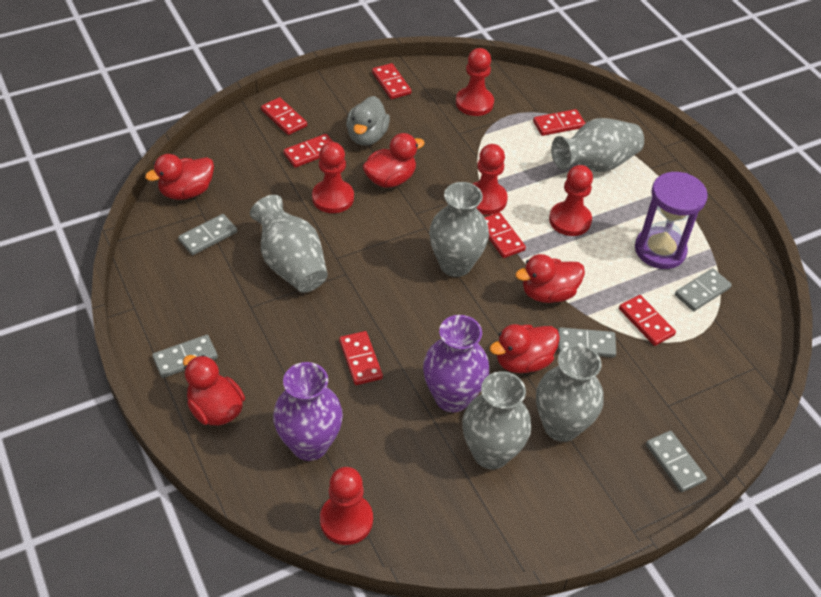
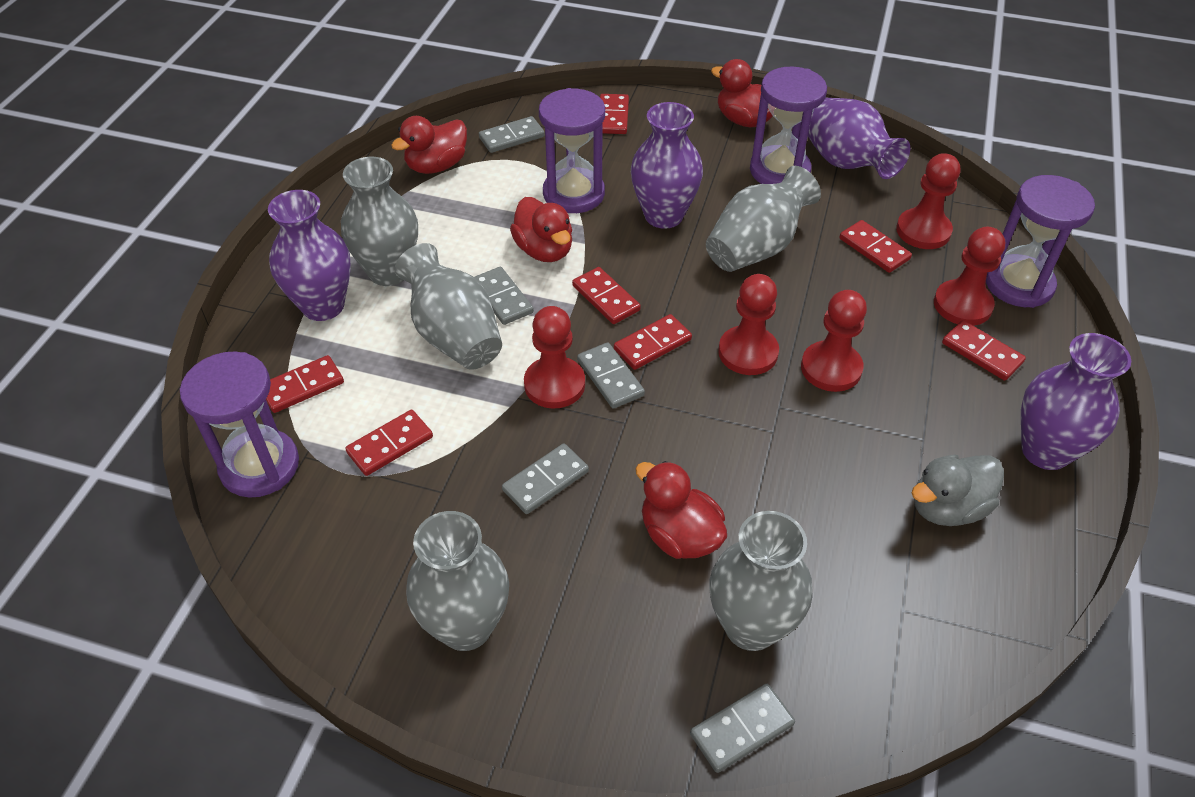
purple hourglass: [635,172,708,269] = 1 -> [180,351,299,498] [539,88,605,213] [750,67,827,184] [986,175,1095,308] = 4
purple vase: [273,362,343,461] [423,315,489,412] = 2 -> [268,190,351,321] [631,102,703,229] [808,98,910,179] [1021,333,1131,470] = 4
red duck: [145,154,214,200] [183,355,245,426] [363,133,425,188] [489,324,560,373] [515,254,585,303] = 5 -> [391,116,467,174] [510,197,572,262] [635,461,727,559] [711,59,773,127] = 4

